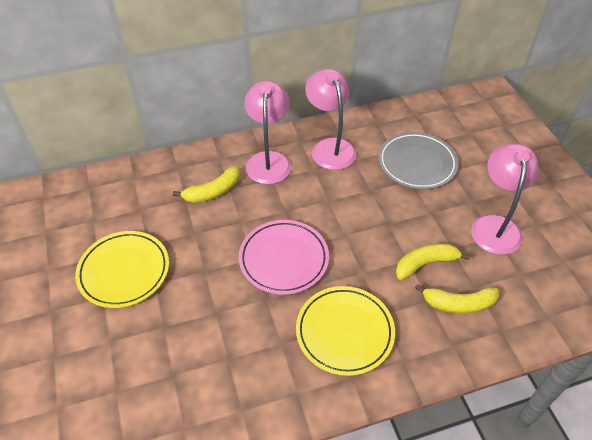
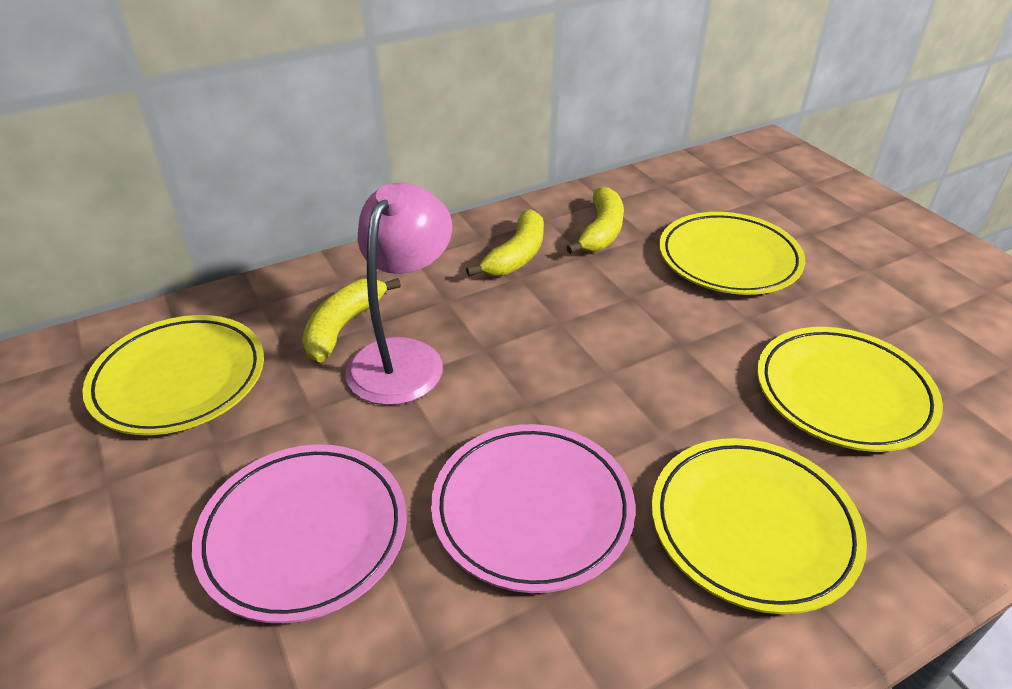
grey plate: [378,132,458,189] = 1 -> none = 0
pink lamp: [244,80,291,184] [305,69,356,170] [471,144,539,255] = 3 -> [345,183,452,405] = 1
pink plate: [239,220,329,295] = 1 -> [192,444,407,623] [431,424,635,593] = 2
yellow plate: [75,231,169,308] [296,286,395,376] = 2 -> [82,315,264,435] [651,438,867,614] [659,212,805,295] [757,327,943,452] = 4

